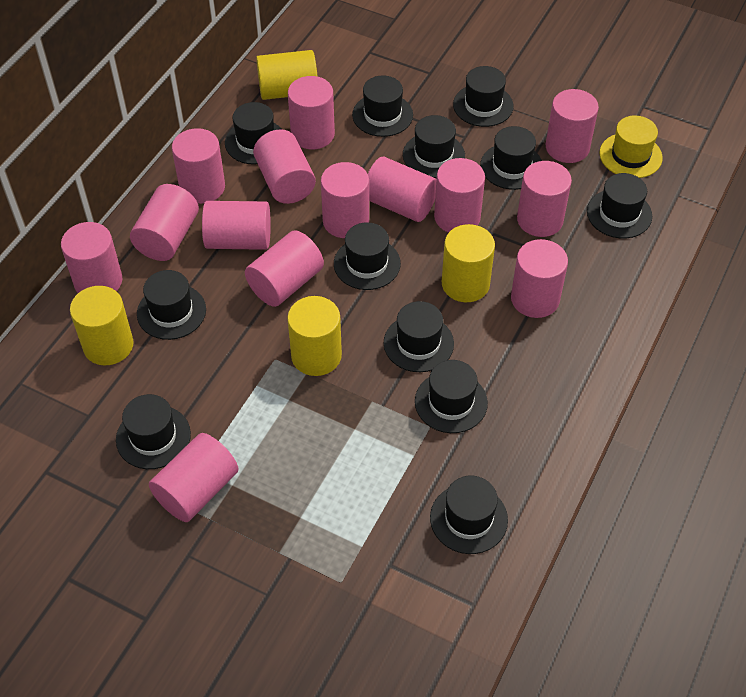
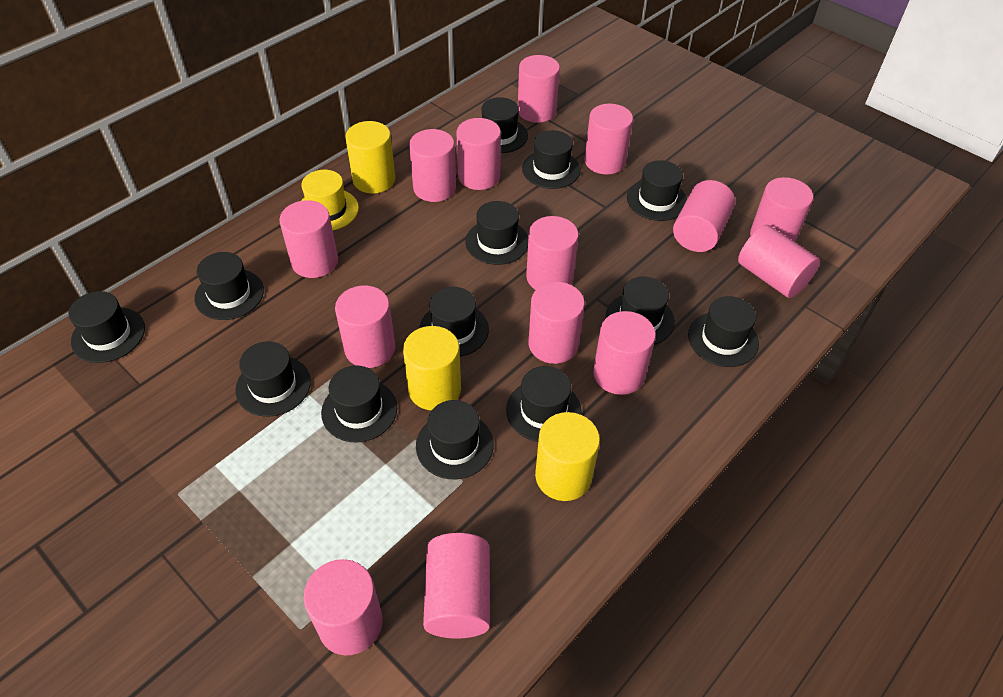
black hat: [116,394,191,469] [137,270,206,340] [225,102,283,165] [334,222,401,290] [352,75,413,137] [384,301,454,372] [403,115,465,178] [415,360,488,433] [430,476,508,554] [453,66,514,127] [480,126,542,190] [587,173,652,238] = 12 -> [69,291,145,363] [195,252,264,320] [235,341,311,417] [321,366,397,442] [416,400,494,479] [419,287,489,357] [465,201,528,265] [481,97,528,153] [506,366,581,442] [522,130,581,189] [606,277,675,345] [627,160,687,221] [688,296,759,367] = 13
yellow cylinder: [70,286,133,365] [256,50,318,100] [287,296,342,376] [442,224,495,302] = 4 -> [346,121,395,194] [403,326,461,410] [535,412,600,501] = 3

